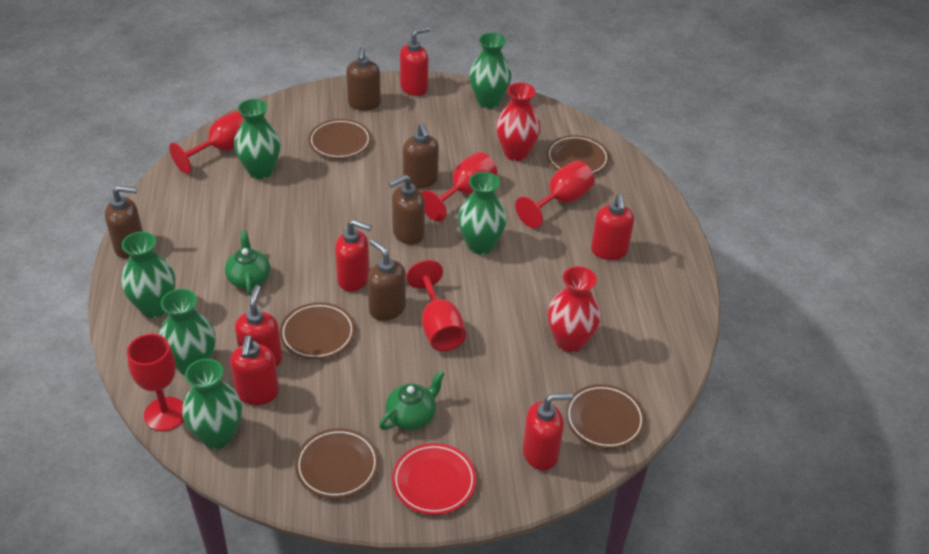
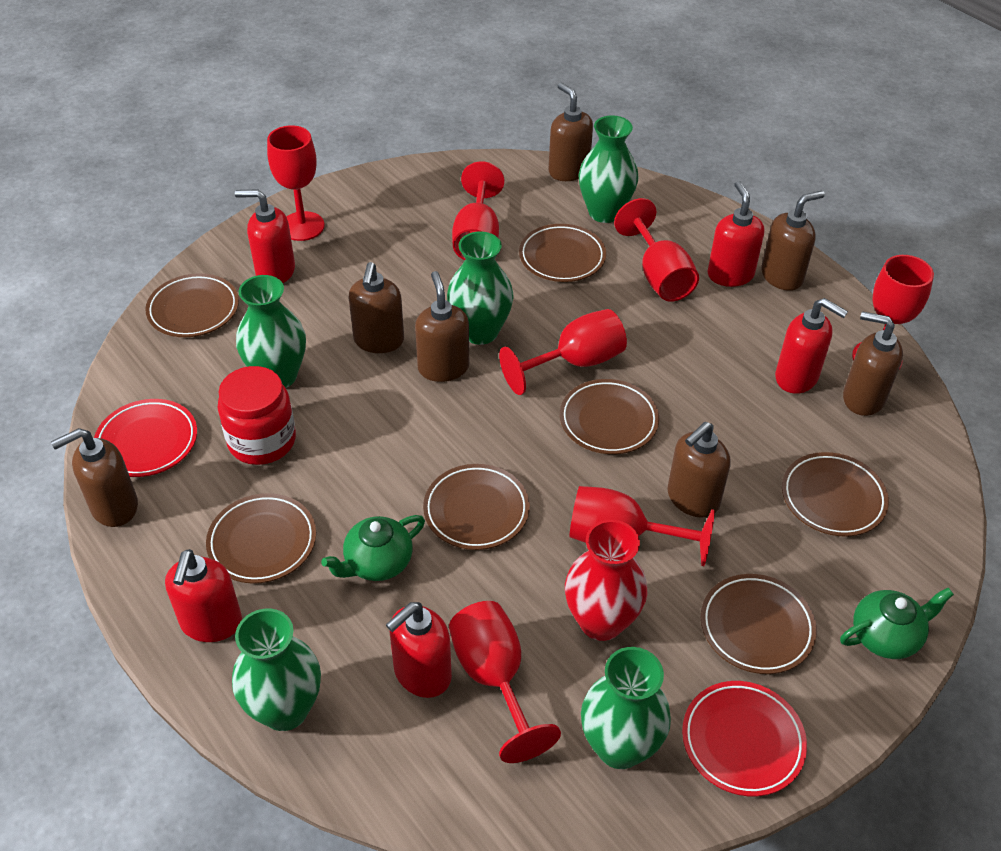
brown plate: [280,302,355,359] [295,428,379,499] [308,119,371,159] [546,135,610,174] [565,384,645,449] = 5 -> [145,273,239,337] [206,493,316,584] [423,464,530,550] [519,224,606,282] [560,379,659,454] [701,574,817,674] [782,452,889,537] = 7
brown soap dispenser: [105,186,143,259] [346,47,381,110] [368,239,406,321] [389,175,425,245] [403,123,439,189] = 5 -> [51,428,138,527] [349,262,404,353] [415,271,469,382] [548,83,593,181] [668,422,730,518] [761,191,825,291] [843,311,903,416] = 7
green vase: [121,232,175,318] [159,289,215,376] [182,359,242,449] [234,99,281,179] [458,172,507,255] [469,33,512,109] = 6 -> [232,608,321,731] [236,275,306,388] [447,232,514,345] [578,116,639,223] [581,647,671,769] = 5
red goblet: [127,334,184,431] [169,111,244,174] [406,260,466,351] [421,152,497,222] [515,161,594,228] = 5 -> [267,125,325,241] [449,601,561,763] [452,161,504,260] [499,309,627,395] [569,486,715,566] [614,198,699,302] [852,255,934,370] = 7
red jar: none = 0 -> [218,366,296,465] = 1
red plate: [392,443,476,515] = 1 -> [94,399,197,477] [682,681,807,797] = 2
red soap dispenser: [230,335,279,405] [235,285,282,367] [335,219,372,292] [400,27,430,96] [523,393,573,470] [591,194,634,260] = 6 -> [165,549,242,642] [235,189,295,283] [386,602,452,698] [707,181,764,287] [775,298,848,394] = 5
red vase: [496,83,541,161] [547,266,601,353] = 2 -> [565,520,648,641] = 1

